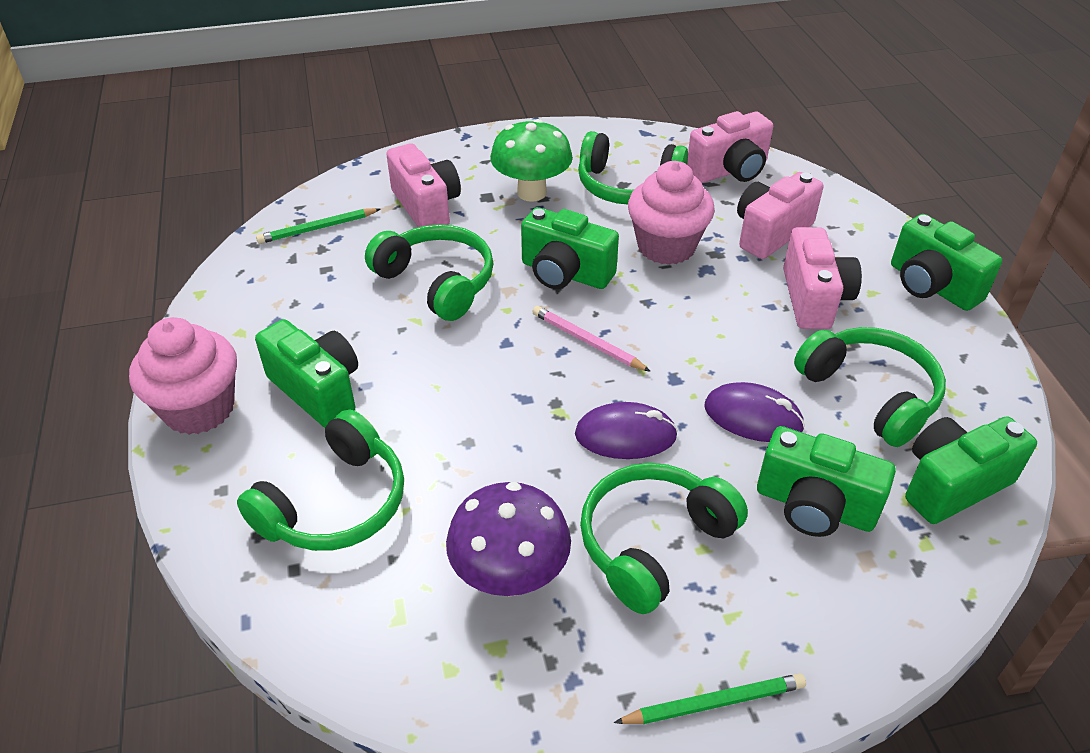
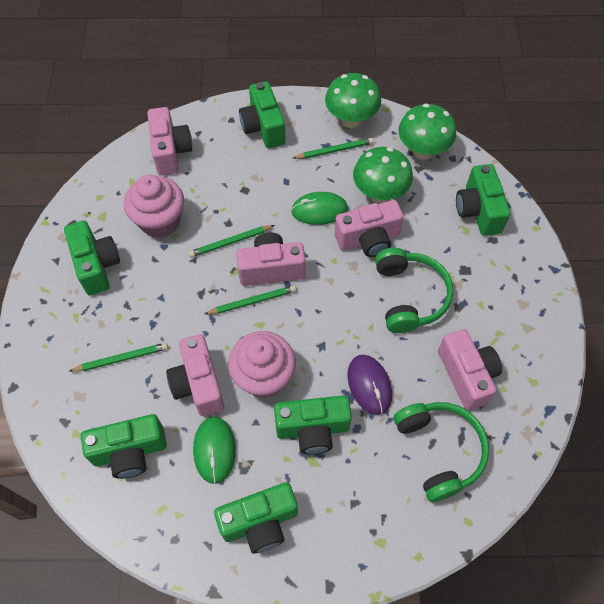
green camera: [255,319,358,427] [521,207,619,289] [757,426,896,537] [891,214,1002,311] [905,416,1037,524] = 5 -> [64,221,120,296] [81,414,167,479] [214,482,298,553] [239,81,286,148] [274,395,352,454] [456,164,511,236] = 6
green headphones: [237,409,404,551] [365,224,493,321] [578,131,688,204] [580,463,748,614] [794,327,946,447] = 5 -> [375,248,453,333] [394,402,489,502] = 2
green mouse: none = 0 -> [193,417,236,484] [291,192,348,225] = 2
green mushroom: [490,119,573,202] = 1 -> [325,73,381,128] [353,147,413,203] [398,103,456,160] = 3
green pencil: [256,208,380,244] [614,673,806,724] = 2 -> [70,343,168,372] [189,225,275,258] [205,285,296,314] [293,138,374,159] = 4
pink camera: [386,144,461,227] [687,111,773,183] [737,172,823,259] [783,227,862,329] = 4 -> [147,107,192,176] [166,334,224,416] [236,232,306,286] [335,200,404,257] [438,329,502,411] = 5
pink pencil: [532,306,651,372] = 1 -> none = 0
purple mouse: [575,402,678,459] [704,382,805,442] = 2 -> [347,355,392,415] = 1
purple mushroom: [446,482,571,596] = 1 -> none = 0

